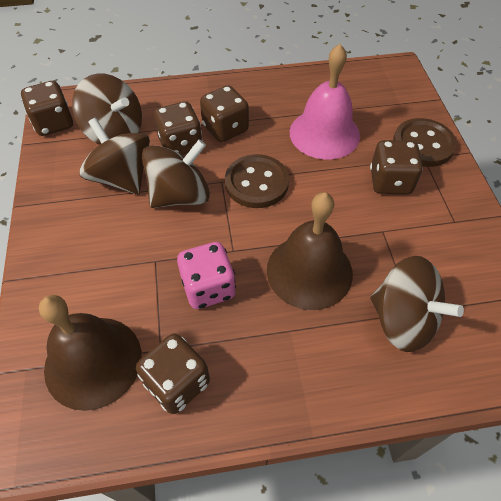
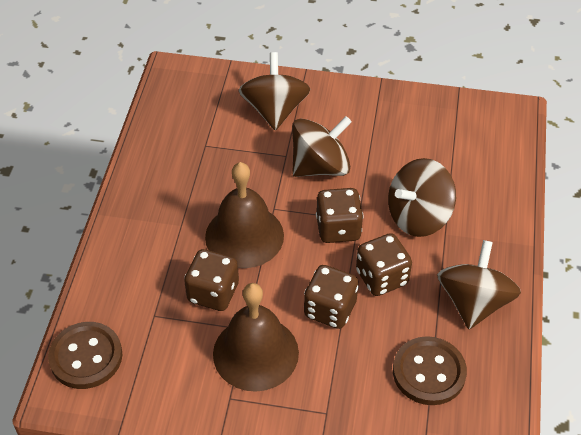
brown dice: [21,81,73,136] [136,333,210,414] [154,101,203,155] [200,85,249,142] [370,140,423,194] = 5 -> [184,249,239,311] [304,265,359,329] [316,188,364,243] [356,233,412,296] = 4
pink bell: [290,44,360,159] = 1 -> none = 0
pink dice: [177,242,236,309] = 1 -> none = 0

